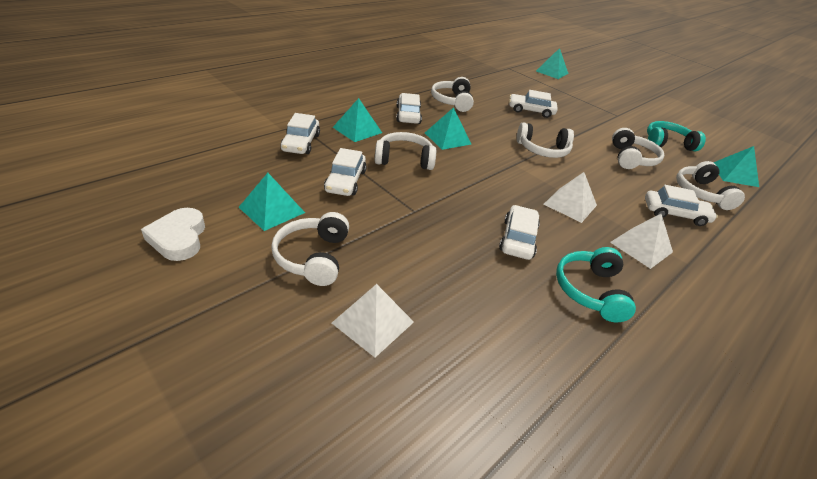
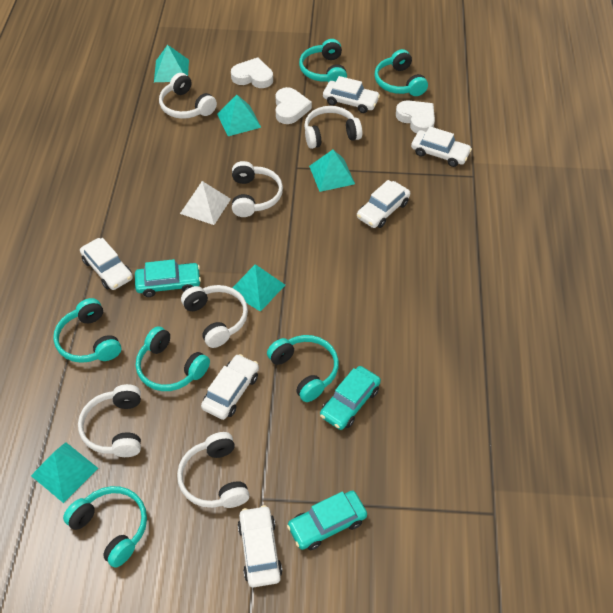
turquoise car: none = 0 -> [135,259,201,297] [287,490,367,550] [320,366,381,430] = 3
turquoise headphones: [556,247,636,322] [647,121,706,152] = 2 -> [53,298,121,363] [63,486,147,568] [136,326,210,391] [267,335,339,402] [299,39,347,82] [375,49,428,96] = 6
white heart: [141,208,205,261] = 1 -> [231,57,273,88] [275,87,312,124] [396,100,435,133] = 3
white pyramid: [332,284,414,357] [544,172,597,223] [610,214,673,269] = 3 -> [180,181,231,225] = 1

